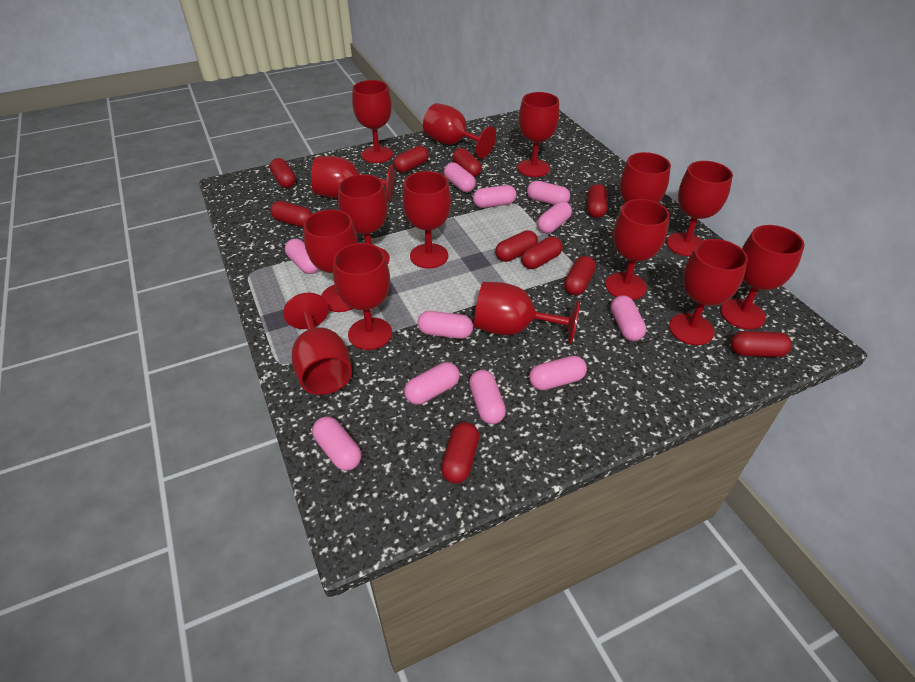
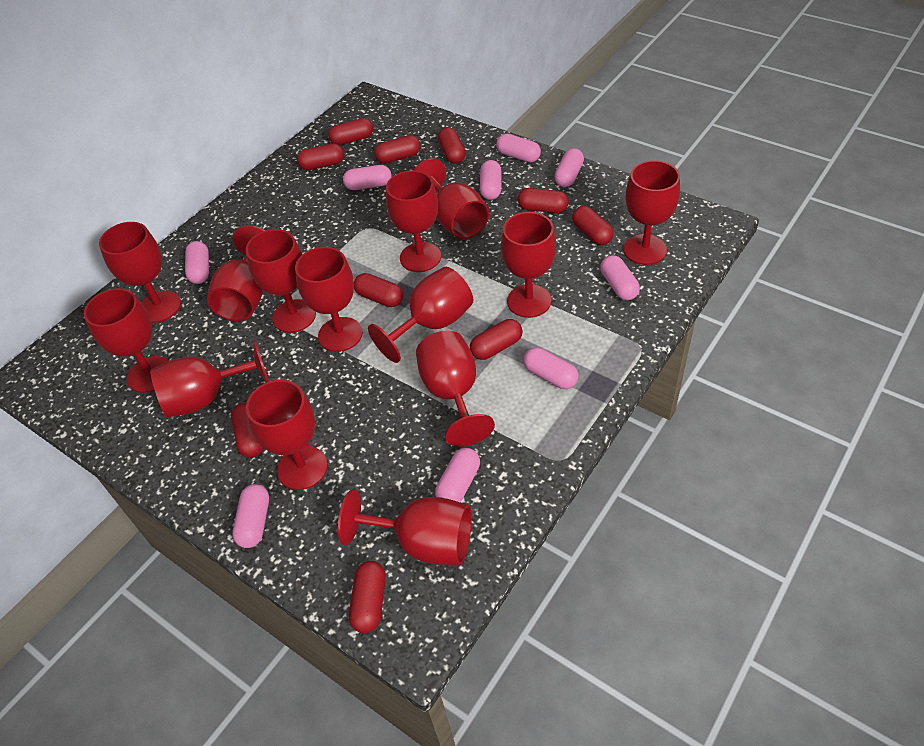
pink capsule: [285,239,319,274] [312,416,362,471] [404,362,460,405] [417,311,473,339] [444,162,476,192] [469,370,506,424] [473,185,517,208] [527,181,570,205] [529,356,587,390] [537,201,572,233] [611,295,646,341] = 11 -> [185,241,209,284] [232,484,269,548] [343,165,391,190] [435,448,480,502] [480,160,501,200] [496,134,541,162] [523,347,579,389] [554,148,584,187] [600,255,640,300] = 9
red goblet: [283,293,352,395] [303,210,358,312] [311,156,395,201] [333,243,392,350] [338,174,390,264] [352,80,393,163] [403,171,451,269] [423,103,496,159] [474,282,580,345] [518,92,559,177] [605,199,670,300] [612,152,671,238] [666,161,733,257] [669,239,748,345] [720,225,804,330] = 15 -> [84,288,169,393] [99,222,181,323] [150,340,269,418] [207,225,265,321] [246,229,316,333] [246,380,328,490] [295,247,363,352] [338,489,472,565] [368,267,473,363] [386,170,441,272] [414,158,489,239] [416,331,495,447] [501,212,556,318] [624,160,680,265] = 14

